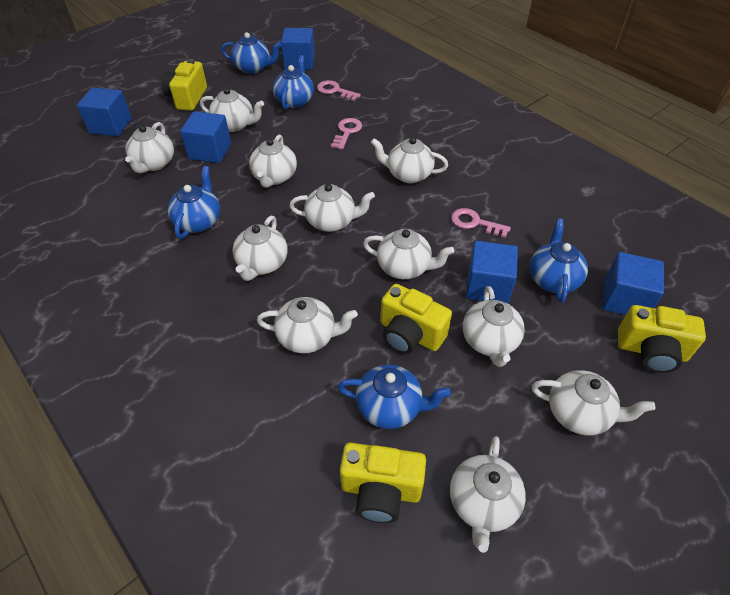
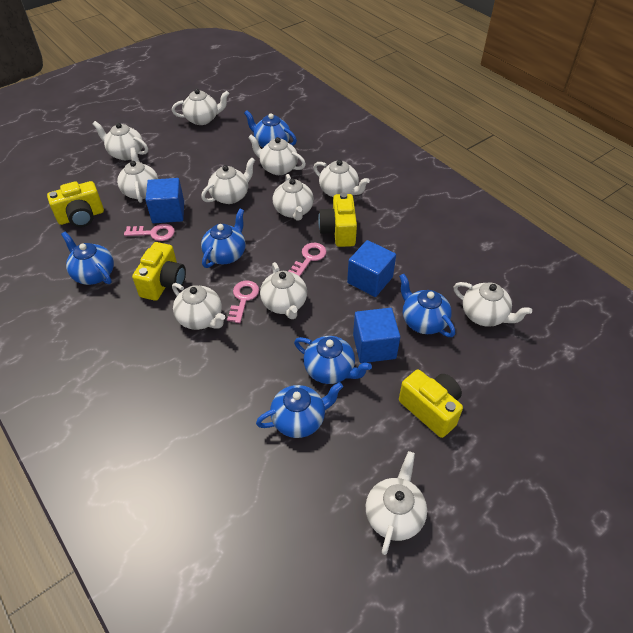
blue cube: [77,87,132,136] [180,111,231,163] [281,28,315,70] [466,241,518,304] [602,252,664,315] = 5 -> [145,178,184,223] [347,240,396,297] [353,308,400,363] = 3
blue teapot: [167,166,220,239] [221,32,282,74] [273,55,314,109] [338,365,451,429] [530,219,588,303] = 5 -> [61,231,114,285] [201,209,245,268] [244,110,297,148] [256,382,343,438] [294,336,372,384] [399,274,455,337] = 6

